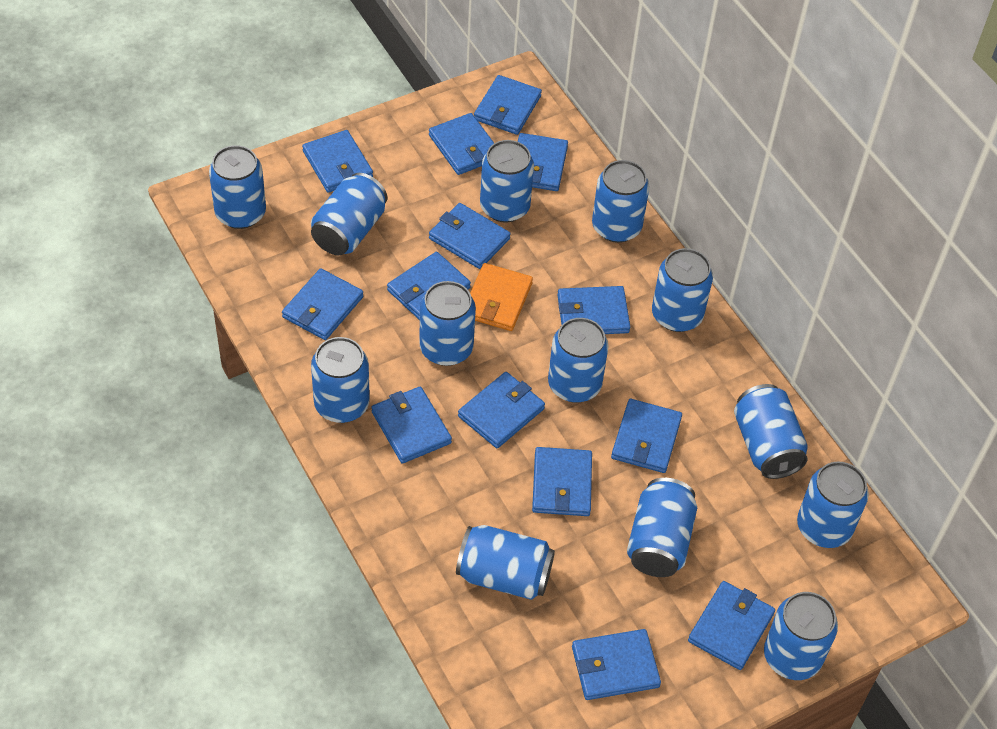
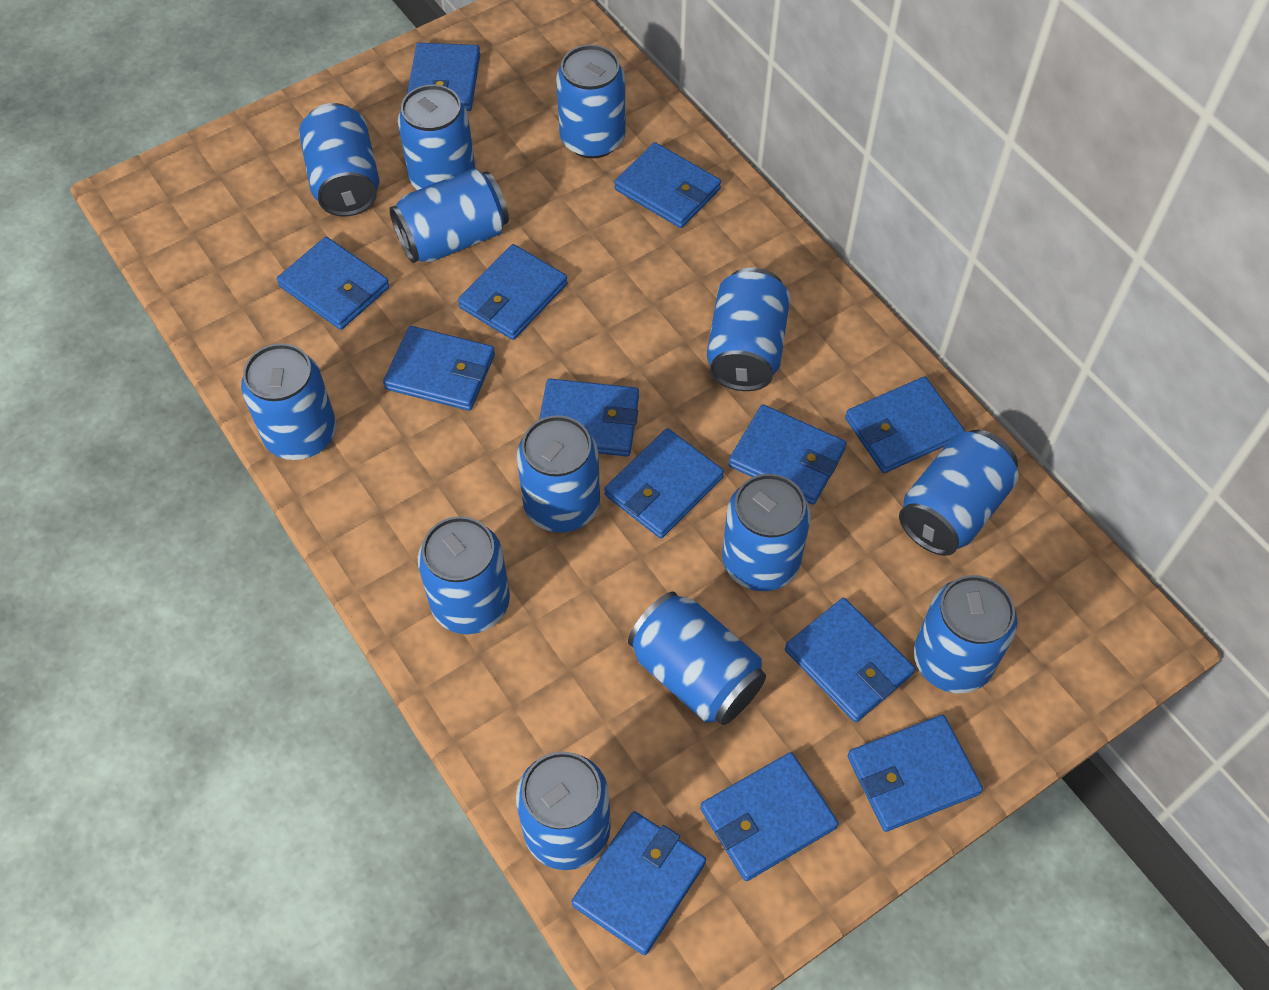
blue wallet: [282,268,363,340] [302,130,373,193] [371,387,452,464] [387,252,471,320] [429,113,494,175] [429,203,511,269] [458,372,545,448] [474,75,542,135] [518,133,568,191] [532,447,592,516] [557,286,630,334] [572,629,661,700] [611,399,682,473] [688,581,775,670] = 14 -> [277,237,390,330] [383,326,495,411] [407,43,480,111] [458,244,568,340] [539,379,639,456] [571,811,706,955] [604,428,724,538] [614,142,721,228] [700,752,839,881] [728,405,847,505] [785,598,915,722] [845,377,965,473] [848,715,983,832] = 13
orange wallet: [470,263,533,331] = 1 -> none = 0

